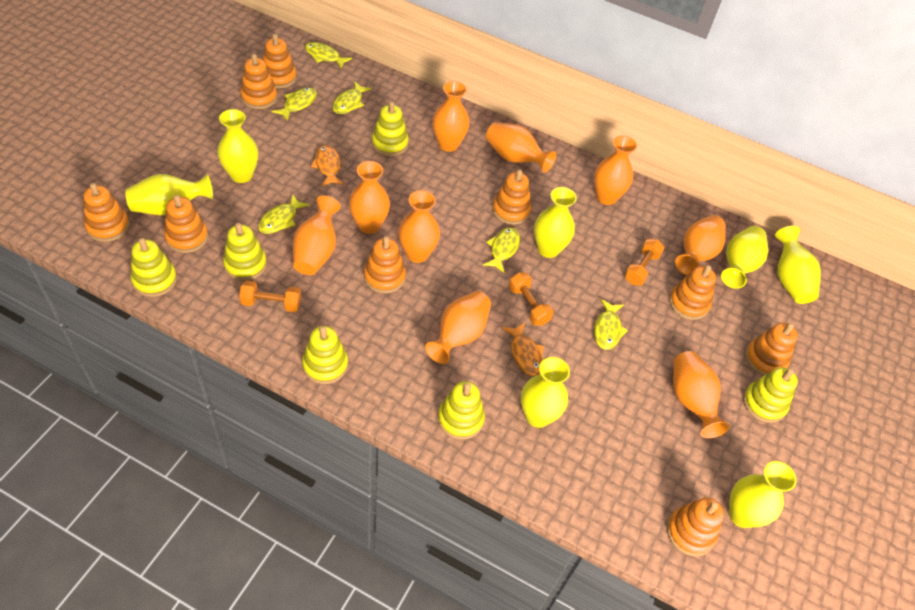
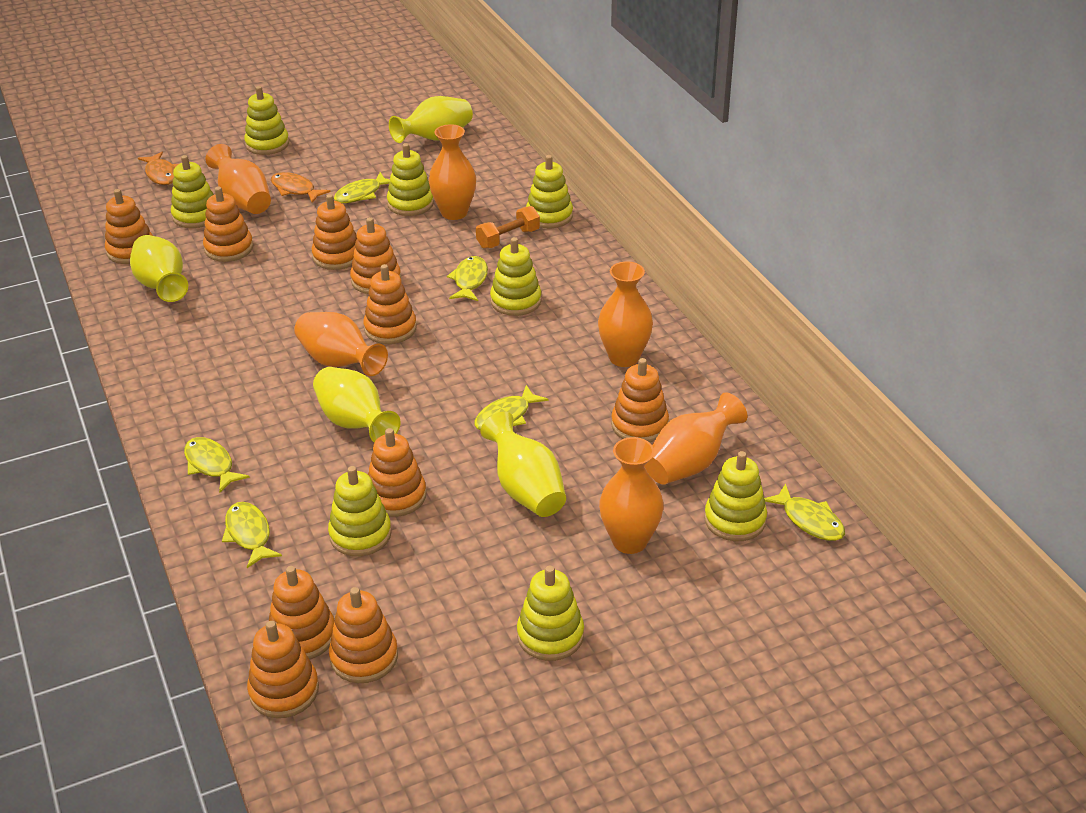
orange dumbbell: [239,281,301,312] [509,272,553,326] [624,239,665,286] = 3 -> [476,206,540,249] = 1
orange stacking toy: [83,183,130,242] [164,195,208,253] [240,54,277,109] [263,34,297,88] [364,236,406,293] [492,169,531,225] [667,498,724,556] [669,265,716,320] [745,323,798,376] = 9 -> [105,189,153,264] [203,187,253,262] [247,621,319,718] [269,566,335,659] [312,194,357,270] [329,587,398,683] [350,217,401,294] [363,264,417,344] [368,428,426,517] [611,358,669,442] = 10
orange vase: [293,196,341,275] [349,161,390,234] [398,190,440,263] [425,291,491,364] [432,81,470,152] [486,122,556,173] [594,135,637,205] [673,351,729,438] [675,215,726,275] = 9 -> [205,144,271,214] [294,312,388,376] [429,124,476,220] [598,261,653,367] [599,437,664,554] [644,393,747,484] = 6
yellow stacking toy: [130,238,177,297] [223,223,267,281] [302,326,348,384] [372,101,409,156] [438,381,485,440] [743,367,798,423] = 6 -> [171,155,214,228] [244,86,289,155] [328,466,392,556] [387,143,434,216] [490,237,542,316] [517,565,584,661] [526,155,573,228] [704,451,767,541] = 8
yellow vase: [125,174,213,215] [217,109,258,183] [521,357,570,428] [534,187,577,258] [721,226,768,289] [729,461,797,528] [775,226,821,304] = 7 -> [130,235,188,302] [313,367,401,443] [389,96,473,143] [481,412,566,517] = 4

